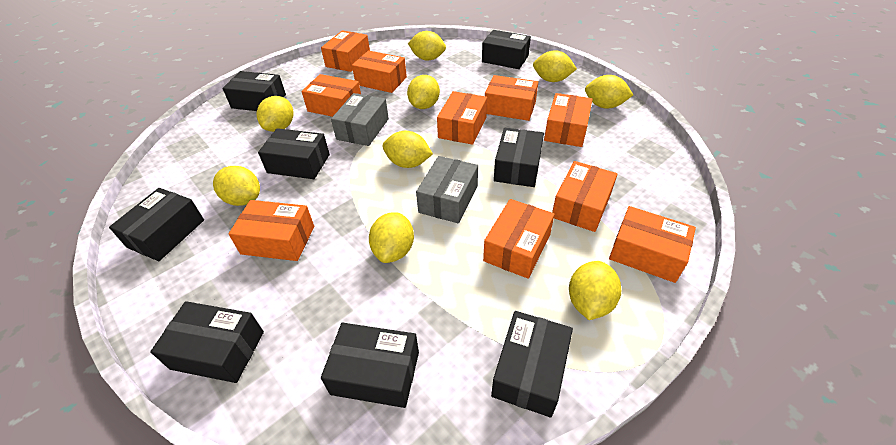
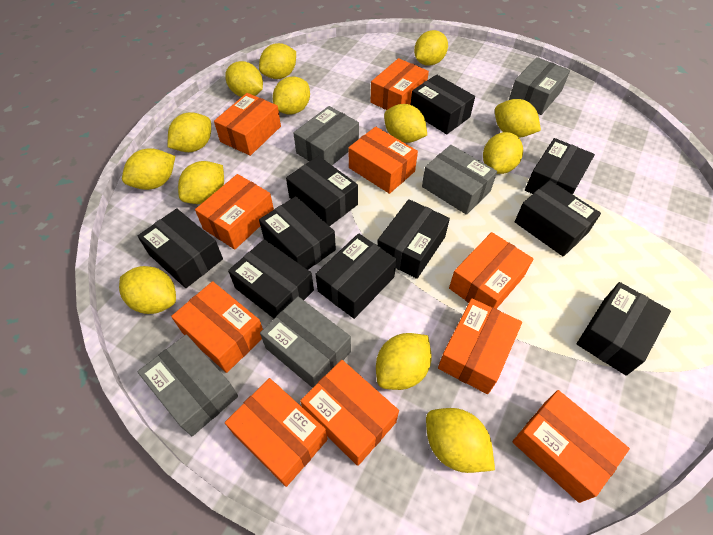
black box: [109,188,204,261] [150,301,264,383] [223,71,286,111] [258,128,330,179] [321,323,419,408] [482,30,531,69] [491,311,573,417] [494,128,544,187] = 8 -> [137,208,223,288] [228,239,314,318] [259,196,336,270] [286,156,358,226] [315,233,397,319] [377,199,450,279] [411,74,475,134] [515,180,601,257] [525,138,595,194] [577,282,671,376] = 10
grey box: [331,93,389,146] [416,156,478,223] = 2 -> [138,334,238,436] [260,296,351,388] [293,106,359,165] [422,145,497,215] [509,57,570,115] = 5
yellow lemon: [213,166,260,206] [257,96,294,132] [369,212,414,263] [383,131,433,168] [407,75,440,109] [408,31,446,60] [533,50,577,82] [569,261,621,320] [585,75,633,109] = 9 -> [119,266,176,314] [122,148,175,190] [168,112,211,152] [178,161,224,204] [225,61,263,97] [259,43,296,79] [273,77,310,114] [376,333,432,390] [384,104,427,143] [414,30,448,66] [426,408,495,473] [483,132,523,174] [495,99,541,138] = 13

